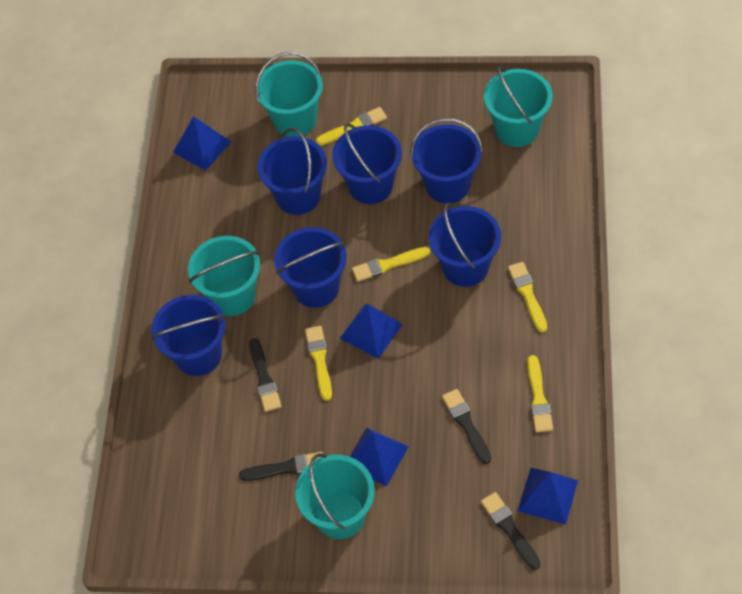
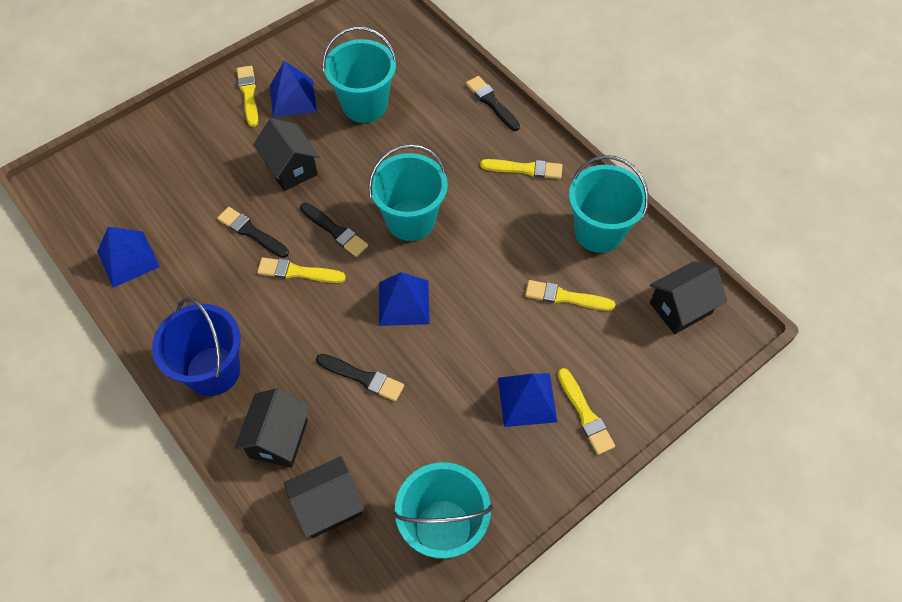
black house: none = 0 -> [235,388,310,468] [253,118,320,191] [284,456,365,538] [650,261,727,334] = 4
blue bucket: [151,295,226,376] [257,128,327,215] [274,227,347,308] [332,123,402,204] [410,118,483,203] [429,203,501,287] = 6 -> [152,297,241,396] = 1

